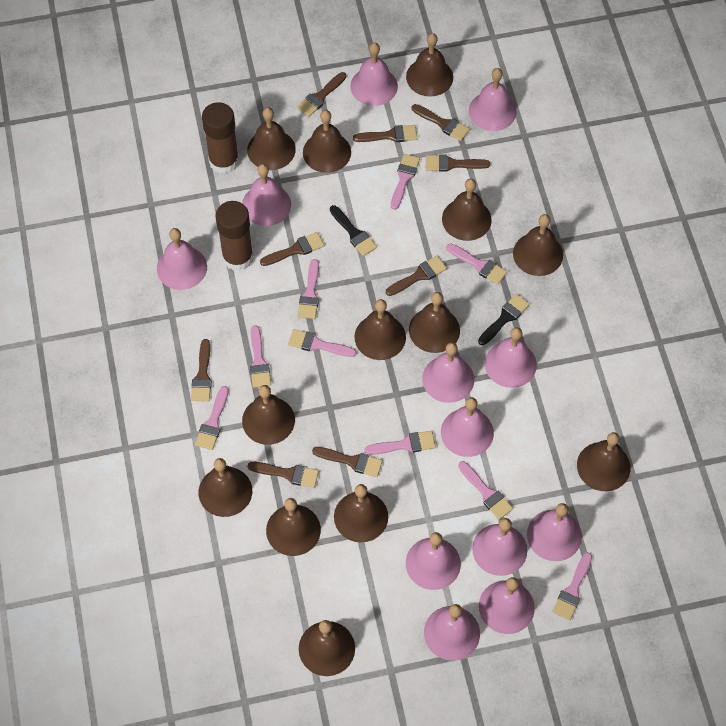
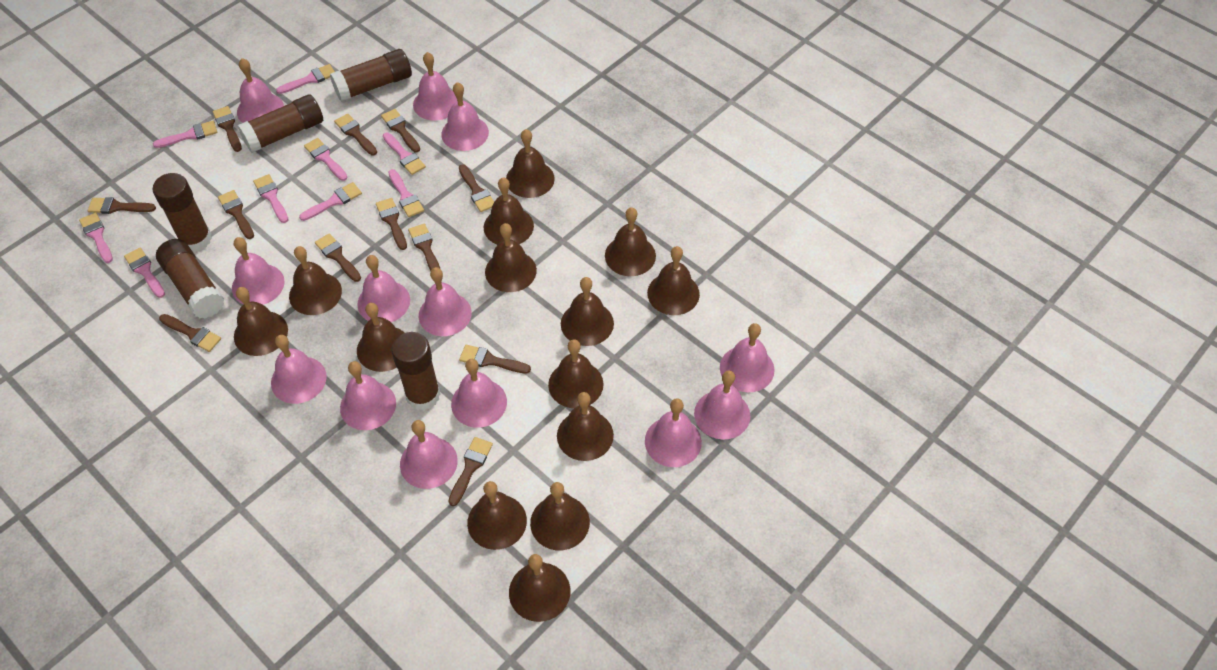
black brush: [330,205,377,256] [478,294,530,345] = 2 -> none = 0
brown bell: [198,458,252,517] [242,385,295,445] [247,107,296,170] [266,498,321,556] [299,620,355,676] [303,110,351,173] [334,484,388,543] [355,299,406,360] [406,33,453,97] [409,292,460,353] [442,179,492,241] [513,214,563,276] [577,432,631,491] = 13 -> [234,287,288,356] [289,246,342,315] [357,303,405,372] [467,481,527,550] [484,178,534,245] [485,223,537,292] [506,129,555,198] [509,554,570,622] [530,482,590,550] [548,339,604,408] [557,392,614,461] [561,277,614,346] [605,207,656,276] [647,246,700,315] = 14
brown brush: [191,339,212,402] [248,462,319,488] [260,232,324,266] [297,72,346,117] [312,447,383,477] [353,125,417,142] [386,256,447,296] [411,104,470,141] [426,154,490,172] = 9 -> [88,197,156,214] [159,314,221,352] [213,106,242,152] [218,190,254,239] [315,233,361,282] [334,114,377,155] [376,198,407,250] [381,109,420,153] [408,223,440,271] [448,437,493,506] [459,164,494,212] [459,344,531,373] = 12
brown glue stick: [202,102,239,174] [215,201,253,271] = 2 -> [153,173,212,252] [156,239,224,319] [238,94,323,153] [330,49,412,102] [391,332,441,410] = 5
pink bell: [157,228,207,290] [242,164,291,226] [350,43,398,106] [406,532,461,590] [422,342,474,403] [424,604,480,661] [441,397,494,457] [469,68,517,131] [472,518,527,576] [479,577,535,634] [485,327,537,388] [527,503,582,561] = 12 -> [232,237,285,305] [237,58,284,123] [271,335,327,404] [340,361,396,430] [357,255,410,322] [400,420,458,489] [413,52,457,121] [419,267,472,336] [441,82,489,151] [451,359,507,428] [645,398,702,467] [694,371,750,440] [720,323,775,392] = 13

